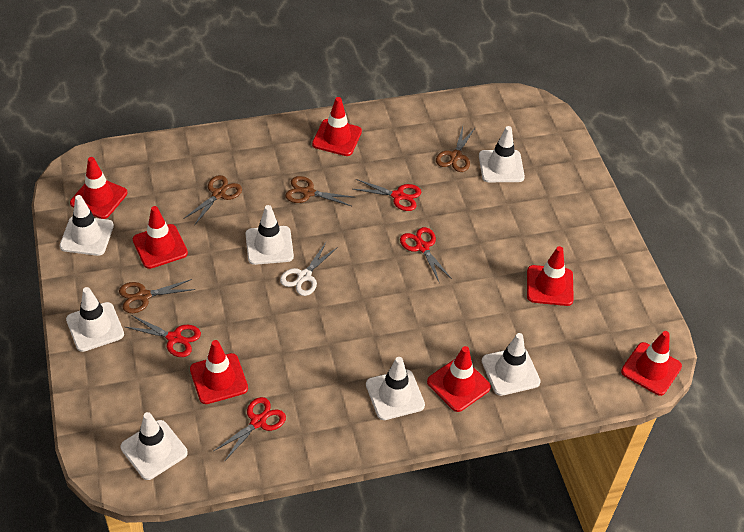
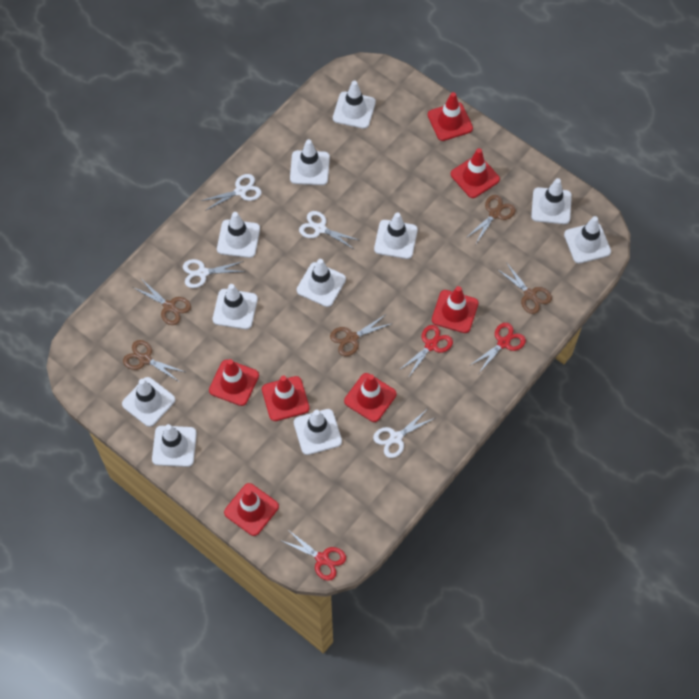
brown scissors: [119,279,195,313] [183,175,242,226] [285,176,353,206] [436,126,475,172] = 4 -> [123,340,185,381] [134,280,191,325] [330,315,393,356] [466,195,516,245] [497,262,552,314] = 5
red scissors: [126,315,201,357] [214,397,286,462] [353,179,421,211] [400,227,452,282] = 4 -> [280,529,346,581] [398,325,453,378] [469,323,526,373] = 3
white scissors: [280,242,338,296] = 1 -> [183,259,246,288] [201,174,262,211] [299,211,358,249] [373,410,435,458] = 4
white traffic cone: [60,195,114,256] [66,287,124,352] [121,412,188,480] [246,205,294,265] [366,357,425,420] [479,126,525,182] [482,333,541,396] = 7 -> [122,377,175,427] [152,424,197,467] [213,284,258,329] [217,212,260,258] [290,139,330,185] [294,409,342,455] [297,259,346,307] [333,80,376,129] [374,212,418,259] [531,178,572,224] [564,216,611,263] = 11

